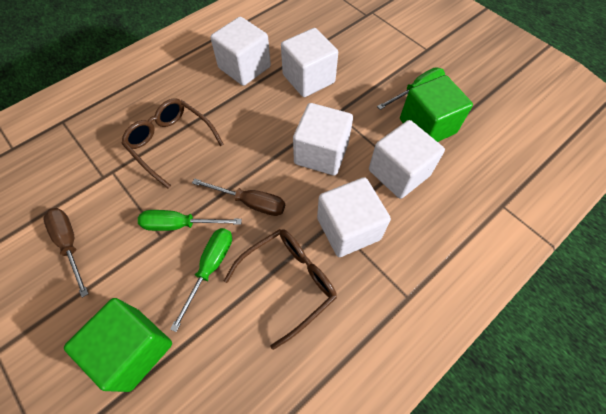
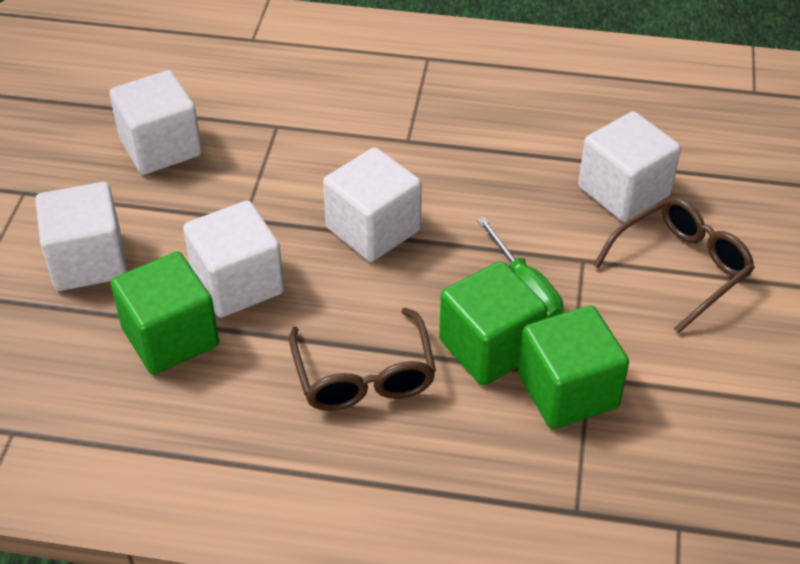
brown screwdriver: [43,208,88,298] [192,178,285,216] = 2 -> none = 0
green cube: [64,298,172,392] [400,75,473,142] = 2 -> [111,252,219,375] [439,261,547,386] [518,305,629,429] = 3
green screwdriver: [138,210,242,231] [170,228,232,332] [377,67,445,110] = 3 -> [477,217,563,318] = 1

